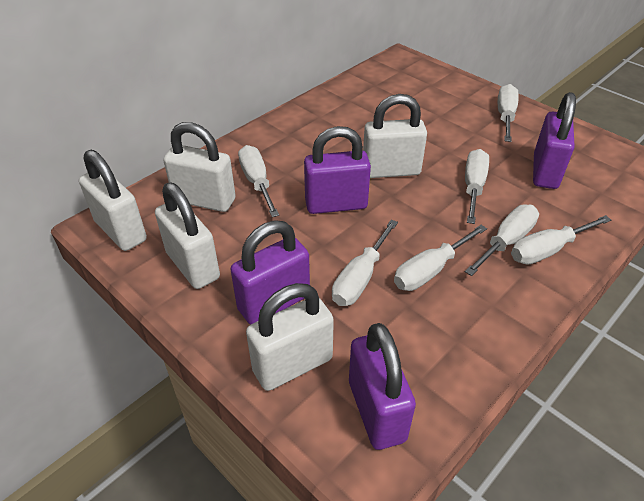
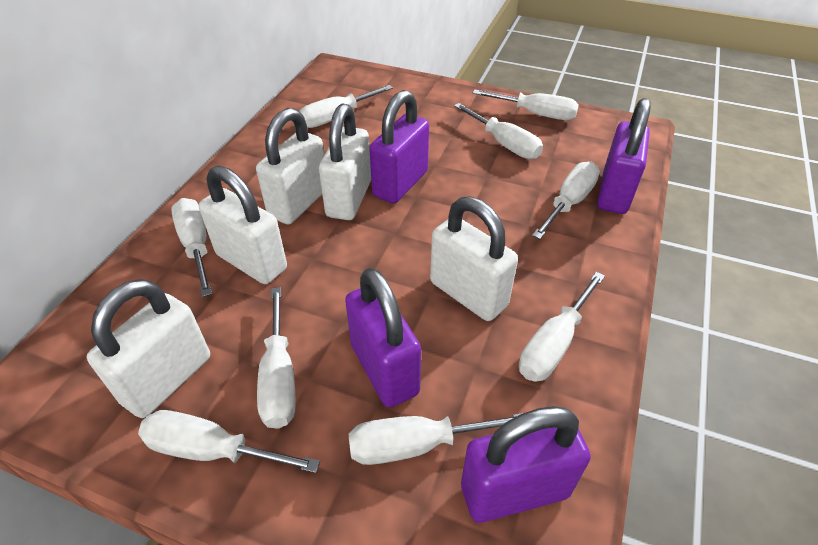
white screwdriver: [238,145,279,217] [332,220,398,306] [394,225,487,291] [465,149,489,224] [465,204,539,276] [498,84,519,142] [511,215,611,265] = 7 -> [138,410,320,473] [171,198,212,297] [257,287,295,429] [299,85,393,128] [349,413,523,465] [454,103,543,159] [473,89,579,120] [519,272,605,382] [532,161,600,239] = 9

